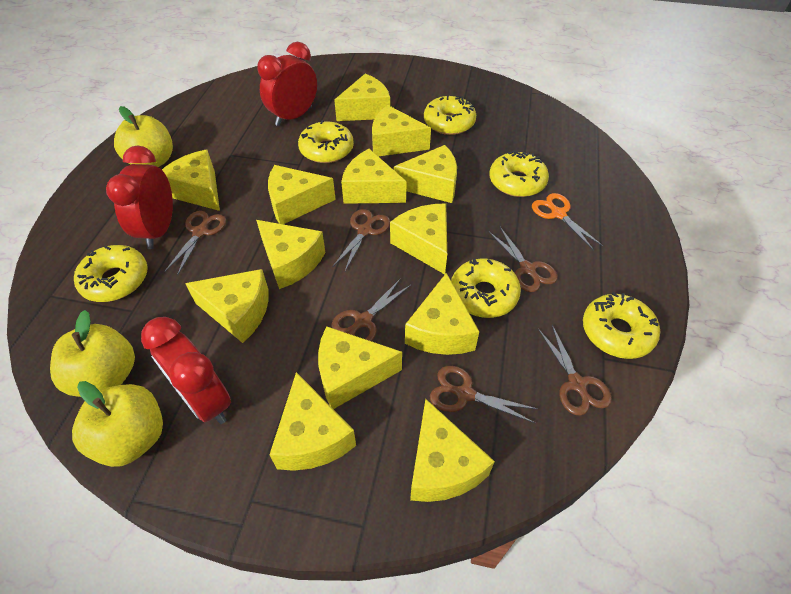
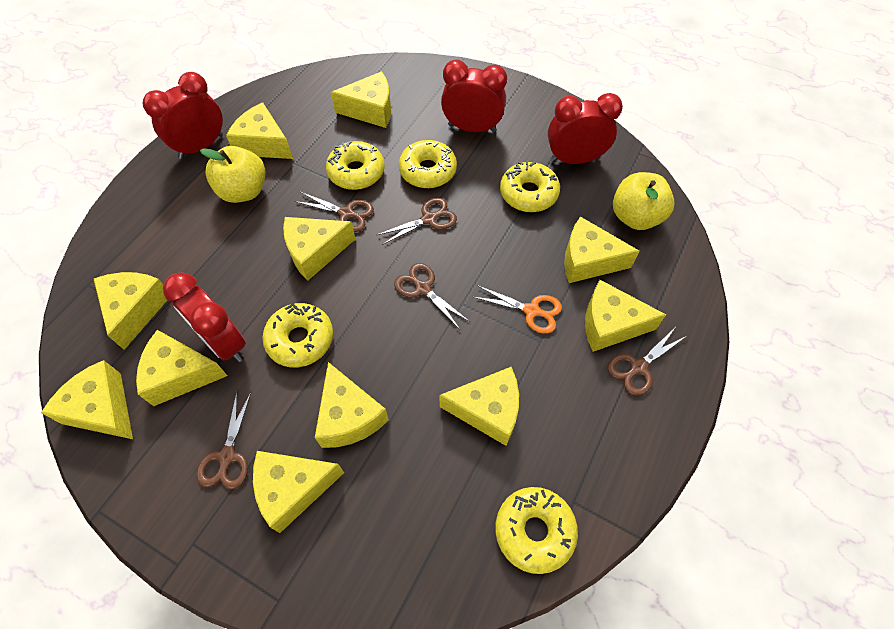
brown scissors: [164,211,226,276] [331,278,411,341] [332,209,390,271] [430,366,537,423] [489,227,558,292] [538,325,612,416] = 6 -> [197,392,251,489] [294,192,374,232] [377,198,457,245] [394,263,470,329] [608,328,687,396] = 5
red clock: [106,146,173,249] [141,317,231,424] [257,42,317,126] = 3 -> [143,72,223,159] [163,272,246,362] [441,59,507,133] [548,93,623,164] = 4
yellow apple: [50,310,135,397] [72,381,163,467] [114,106,173,167] = 3 -> [200,146,265,203] [613,172,675,230] = 2
yellow cheese: [162,150,220,211] [185,269,269,343] [256,220,325,289] [268,165,336,224] [270,372,356,471] [318,326,402,409] [334,74,390,121] [341,149,407,204] [372,105,431,156] [390,204,447,274] [394,145,457,203] [405,273,479,355] [410,399,495,502] = 13 -> [41,360,133,439] [94,272,167,350] [136,330,227,406] [226,103,293,159] [253,451,344,533] [283,217,355,281] [315,362,389,448] [331,71,391,128] [439,367,519,446] [564,216,639,283] [585,280,666,352] = 11
yellow donut: [74,245,148,302] [298,120,354,163] [424,96,476,135] [451,258,521,318] [489,150,549,197] [583,292,660,359] = 6 -> [262,303,333,368] [326,141,385,190] [399,140,457,188] [495,487,578,574] [500,160,560,212] = 5

